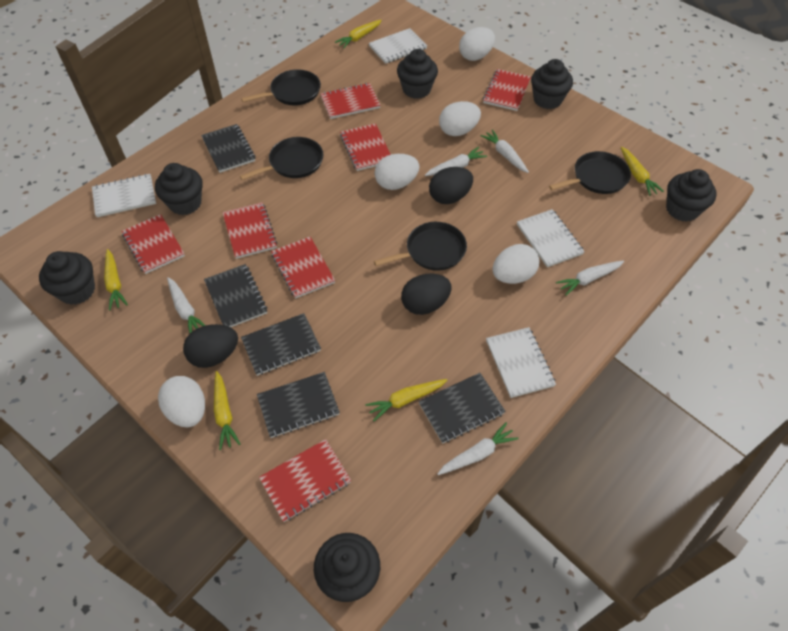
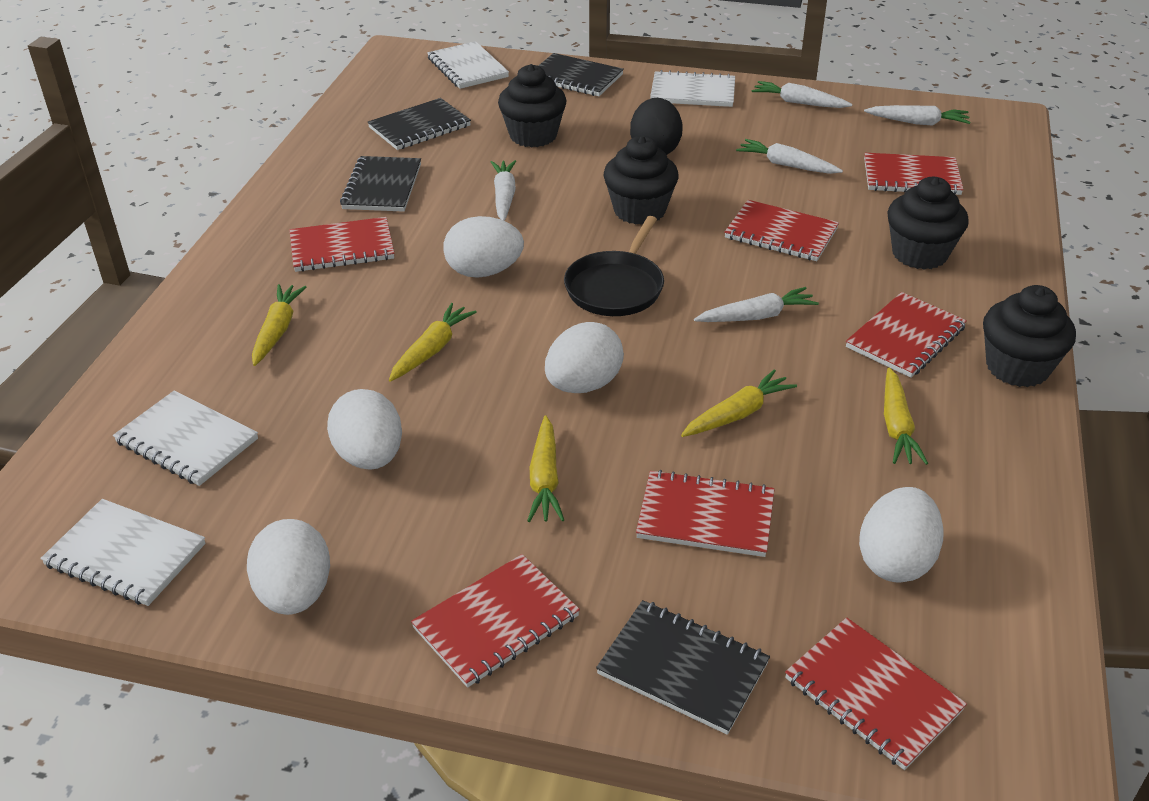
black cupcake: [39,251,95,305] [155,163,203,215] [314,533,380,602] [397,49,438,99] [531,59,573,109] [666,169,717,222] = 6 -> [498,64,567,148] [603,136,679,225] [887,177,969,270] [983,285,1076,387] = 4
black egg: [183,324,238,368] [401,274,452,315] [429,167,473,204] = 3 -> [630,98,682,155] = 1
black notebook: [201,124,255,173] [204,264,268,327] [241,313,321,376] [257,372,340,438] [419,373,506,443] = 5 -> [340,156,421,212] [368,98,471,150] [538,53,624,96] [596,600,770,735] = 4
black pan: [240,137,324,180] [241,69,321,105] [374,222,467,271] [549,151,631,194] = 4 -> [564,216,664,316] = 1

